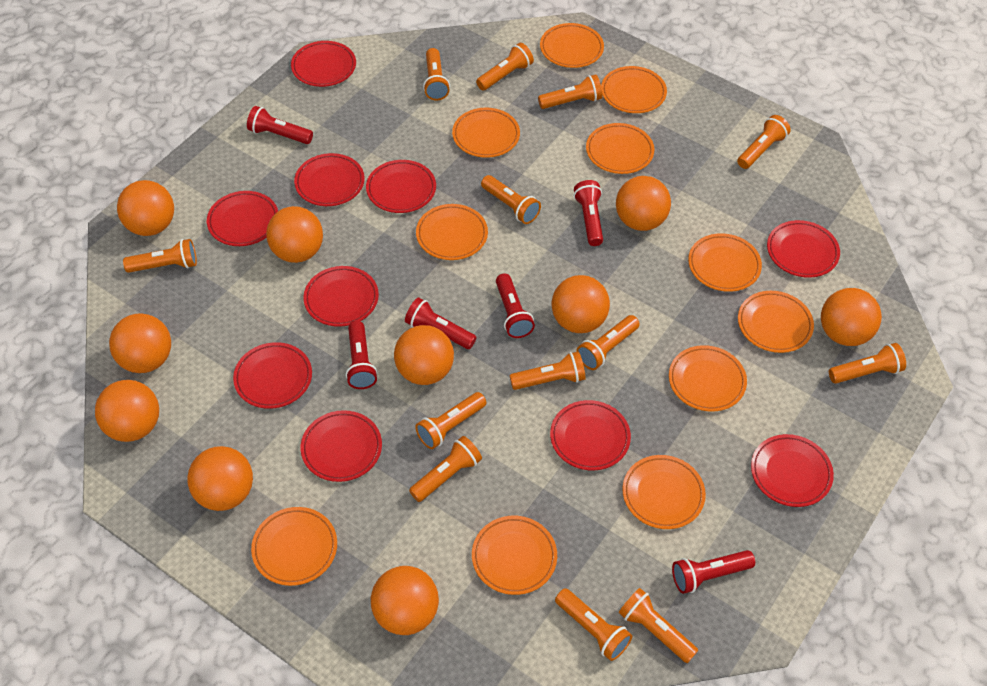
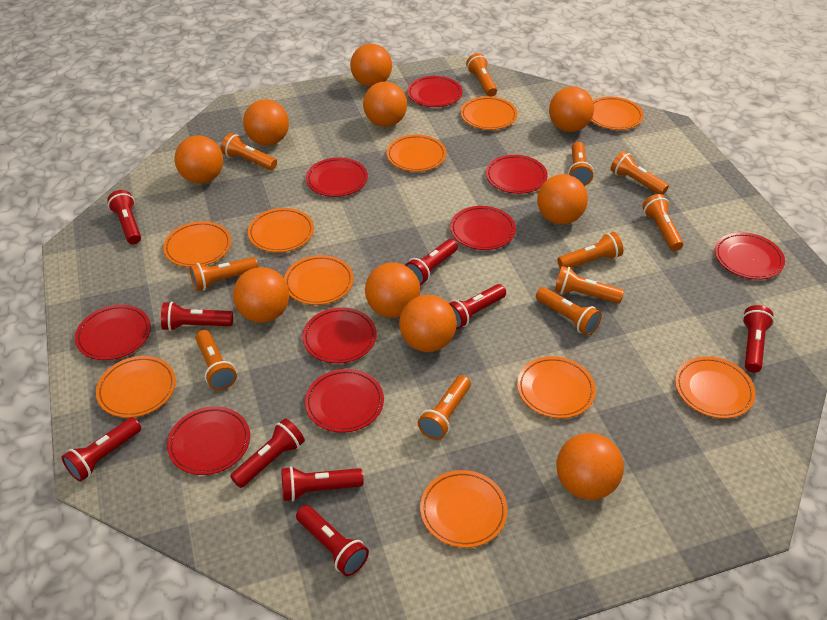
orange flashlight: [123,239,197,273] [409,436,482,502] [415,392,486,449] [423,48,450,100] [476,43,534,91] [481,175,541,224] [510,351,586,390] [538,74,603,109] [555,588,632,661] [576,315,640,370] [619,588,698,663] [737,115,791,169] [829,343,906,384] = 13 -> [190,257,258,291] [195,330,237,390] [221,133,277,170] [418,375,471,440] [466,53,497,97] [536,287,602,336] [554,266,624,304] [557,232,623,269] [568,142,594,186] [611,151,669,195] [642,194,684,251] = 11
orange plate: [251,507,337,586] [416,204,488,260] [452,108,520,158] [472,516,557,595] [540,23,604,68] [586,123,654,174] [601,66,667,113] [622,455,706,529] [669,345,747,411] [688,233,762,292] [738,291,814,353] = 11 -> [96,356,176,418] [163,221,231,267] [248,208,314,252] [284,255,354,305] [386,135,446,172] [420,470,508,548] [460,96,517,130] [517,356,596,418] [591,97,644,130] [675,356,756,419] = 10
red flashlight: [247,106,313,144] [346,321,378,389] [405,297,476,349] [496,274,535,338] [574,180,603,246] [672,550,755,594] = 6 -> [62,417,141,482] [107,190,141,244] [161,302,233,331] [230,418,305,488] [281,466,363,502] [296,505,369,576] [405,239,458,285] [448,284,506,329] [742,305,774,373] = 9
red plate: [207,191,278,246] [233,342,312,409] [291,41,356,87] [294,153,365,206] [301,410,382,482] [303,266,379,327] [366,160,436,213] [550,400,631,471] [751,434,834,507] [767,220,840,278] = 10 -> [75,305,151,360] [167,406,250,475] [302,307,377,363] [305,369,384,433] [306,157,368,197] [407,76,463,107] [450,206,516,250] [486,155,548,194] [715,232,785,280] = 9

